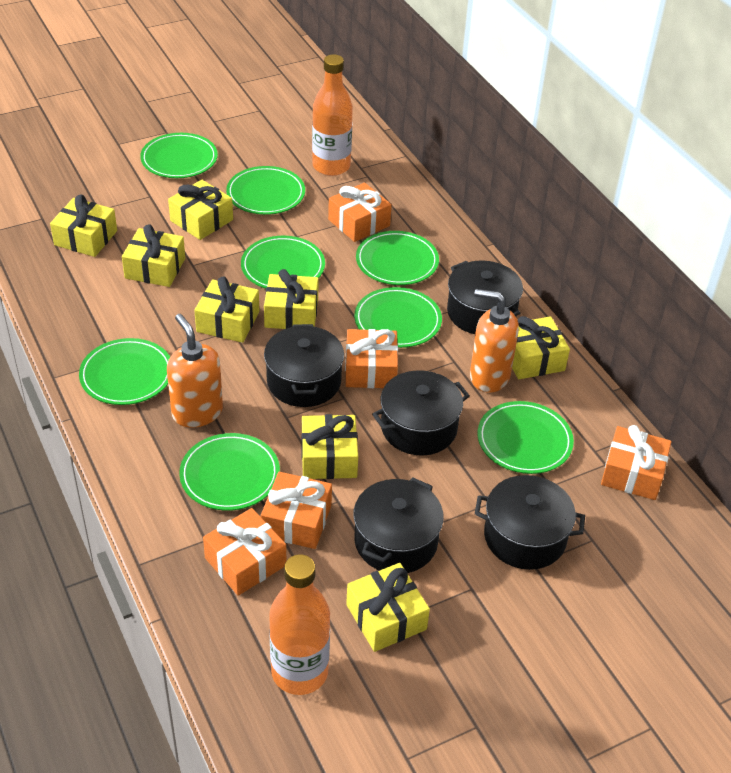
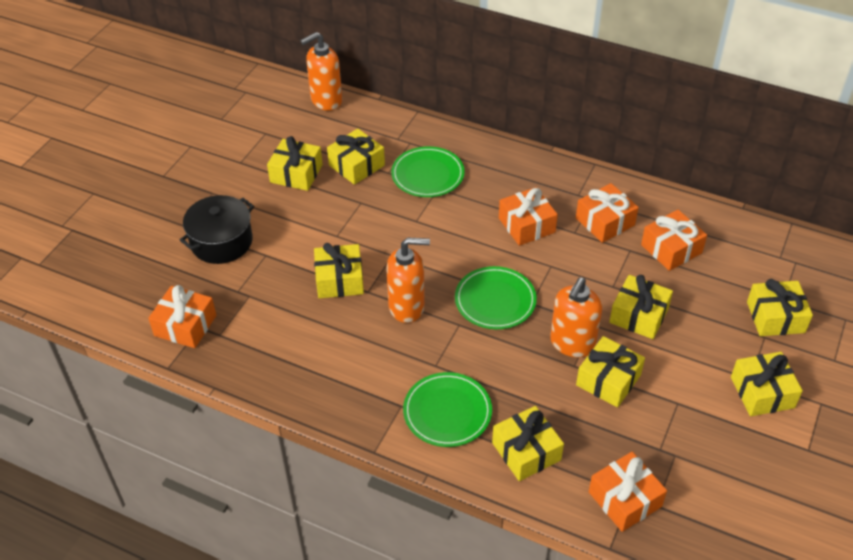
black pot: [264,324,344,407] [353,477,444,573] [372,370,470,455] [447,261,523,334] [475,475,585,570] = 5 -> [180,195,254,264] = 1
green plate: [79,338,170,405] [140,133,218,178] [179,433,280,511] [226,166,305,215] [241,236,325,288] [354,287,442,348] [356,231,439,285] [477,401,574,474] = 8 -> [391,146,465,197] [403,372,492,447] [455,266,537,329] = 3
orange bottle: [269,554,330,695] [312,54,353,176] = 2 -> none = 0
orange soap dispenser: [167,314,223,428] [470,289,519,393] = 2 -> [300,32,342,111] [386,237,430,323] [550,278,602,357] = 3

